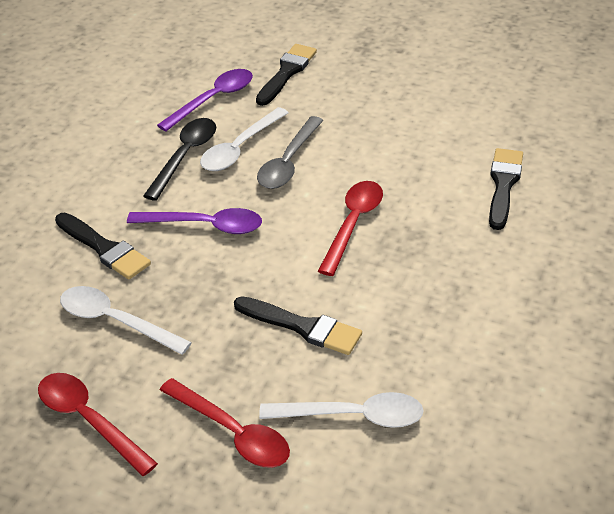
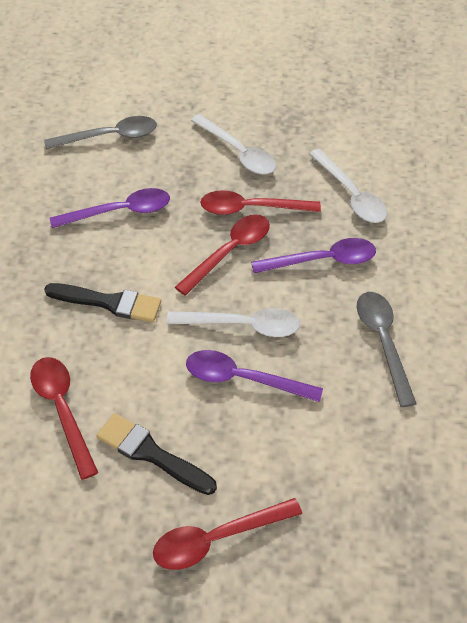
black brush: [55,213,151,279] [234,296,362,355] [256,44,317,106] [489,148,523,230] = 4 -> [44,283,161,322] [96,413,217,495] = 2
black spoon: [143,118,216,201] = 1 -> none = 0
grey spoon: [257,116,324,189] = 1 -> [44,116,157,149] [357,292,416,407] = 2
purple spoon: [127,208,262,234] [157,69,253,132] = 2 -> [50,188,170,228] [186,350,323,402] [251,238,376,273] = 3
red spoon: [38,373,158,476] [160,378,290,468] [318,181,383,276] = 3 -> [30,357,98,480] [153,498,302,570] [175,215,270,296] [200,190,321,215] = 4

